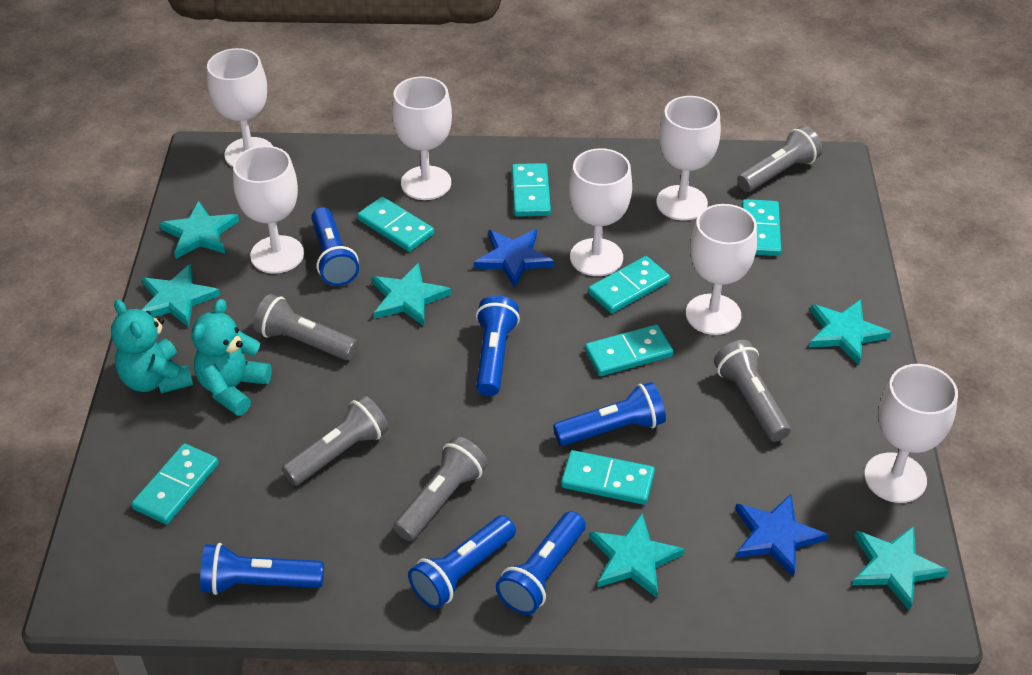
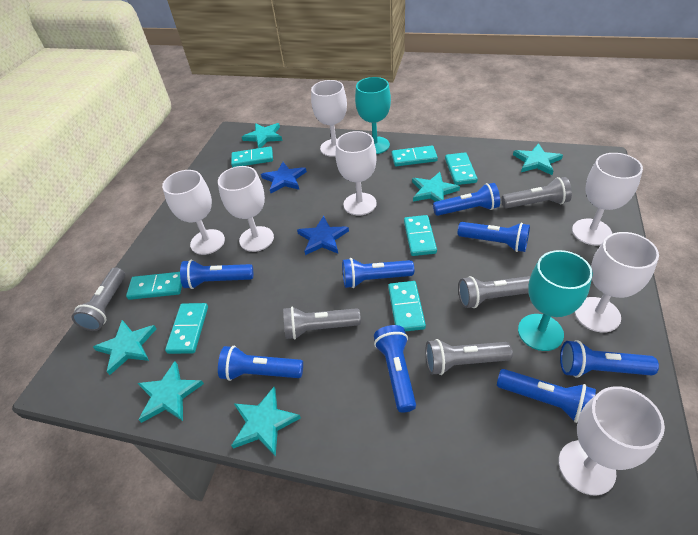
blue flashlight: [200,543,324,595] [311,207,359,286] [408,515,516,609] [476,295,520,396] [496,511,586,615] [553,382,666,446] = 6 -> [180,260,253,289] [218,346,303,381] [342,258,414,288] [374,325,416,413] [433,183,500,216] [458,222,530,252] [497,369,596,423] [560,340,659,378] = 8
turquoise goblet: none = 0 -> [355,77,391,154] [518,250,593,351] = 2
turquoise teddy bear: [111,299,193,394] [192,299,272,416] = 2 -> none = 0

